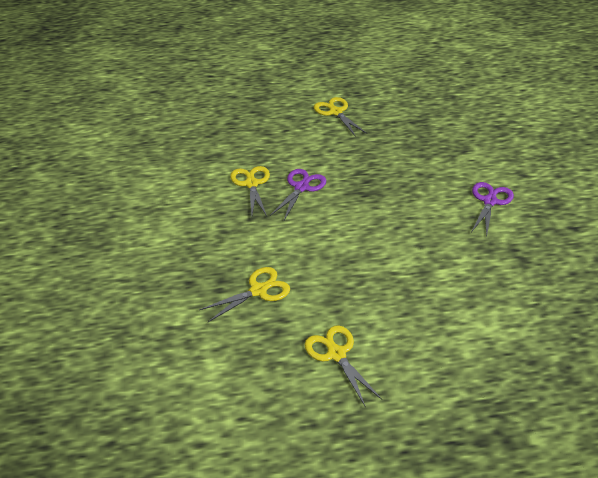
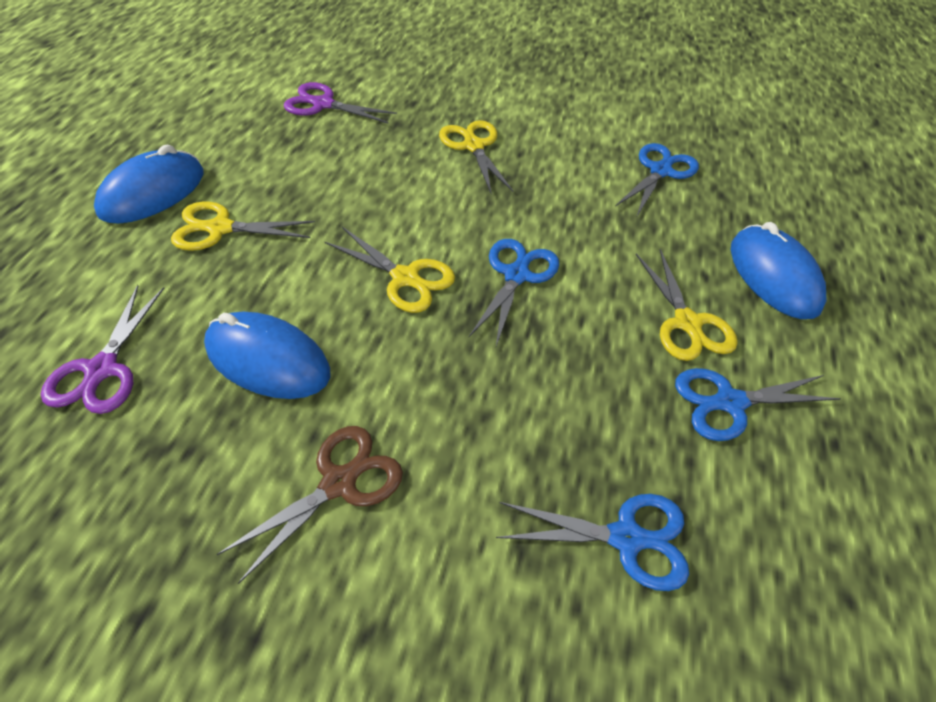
blue mouse: none = 0 -> [94,144,203,224] [204,312,331,399] [731,222,826,319] = 3
blue scissors: none = 0 -> [469,239,559,346] [496,494,689,591] [615,143,699,216] [675,368,841,441] = 4
brown scissors: none = 0 -> [216,426,403,584] = 1

